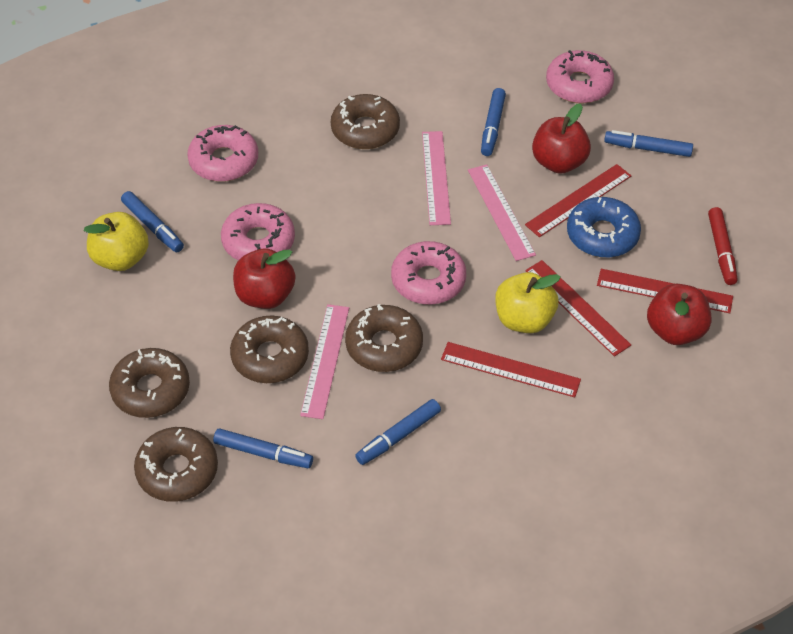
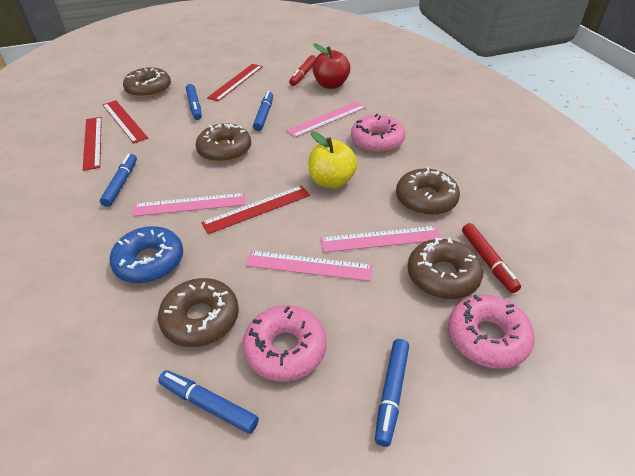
pink donut: [187,125,258,182] [221,203,295,260] [391,241,466,305] [546,50,614,103] = 4 -> [243,305,327,381] [351,114,405,153] [448,295,535,369] = 3
pink ruler: [300,304,349,419] [422,131,451,225] [468,164,536,261] = 3 -> [132,193,245,217] [245,251,373,281] [286,102,366,138] [321,226,441,253] = 4
red apple: [233,248,295,309] [532,104,591,174] [647,284,712,345] = 3 -> [312,44,350,89] = 1
red marker: [708,207,737,285] = 1 -> [289,55,316,86] [462,223,521,293] = 2
yellow apple: [84,212,149,271] [495,272,561,333] = 2 -> [308,131,358,189] = 1

